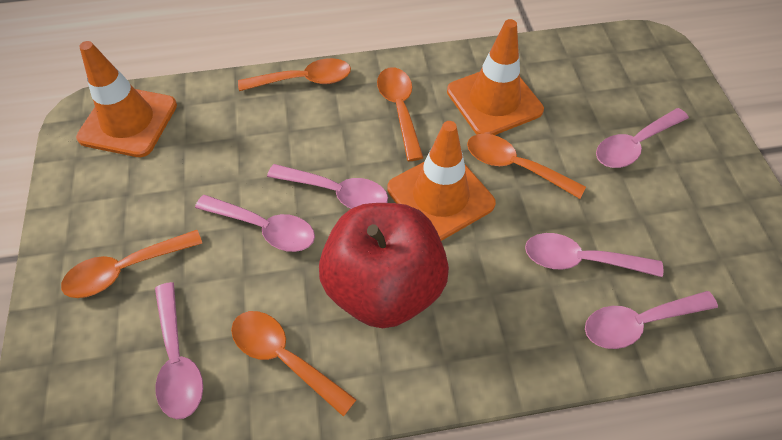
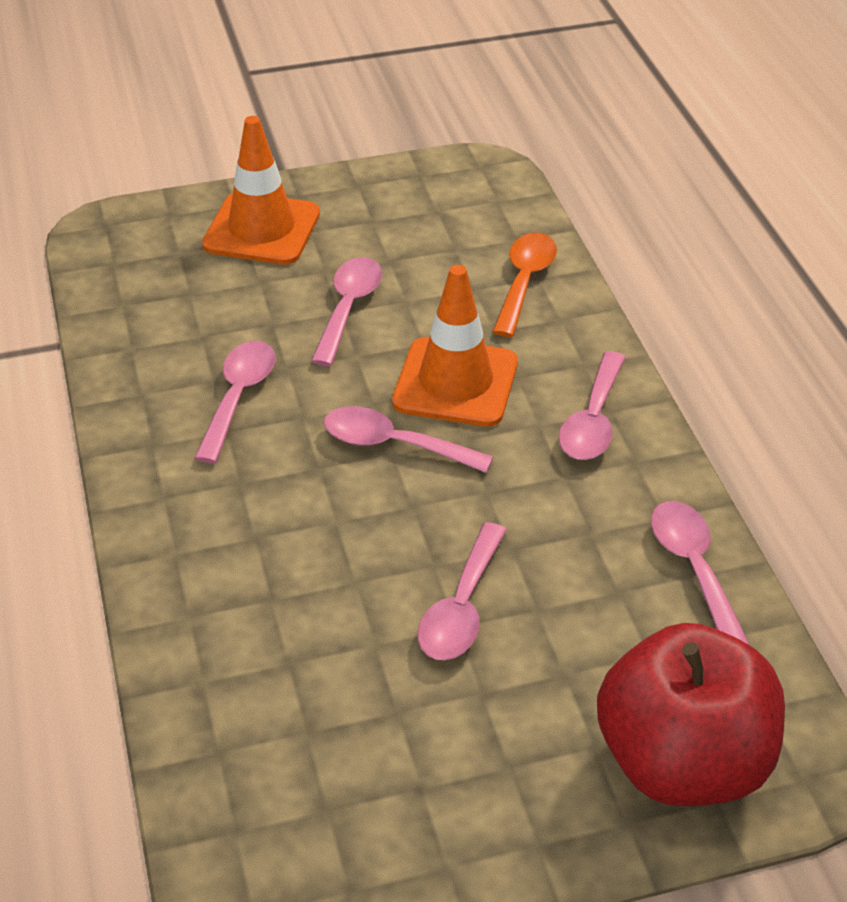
orange spoon: [61,230,202,298] [231,311,357,417] [238,58,351,91] [377,68,423,161] [467,134,586,199] = 5 -> [493,233,557,337] = 1
orange traffic cone: [76,41,177,157] [387,121,496,241] [447,19,544,135] = 3 -> [202,116,320,265] [392,265,518,427] = 2

